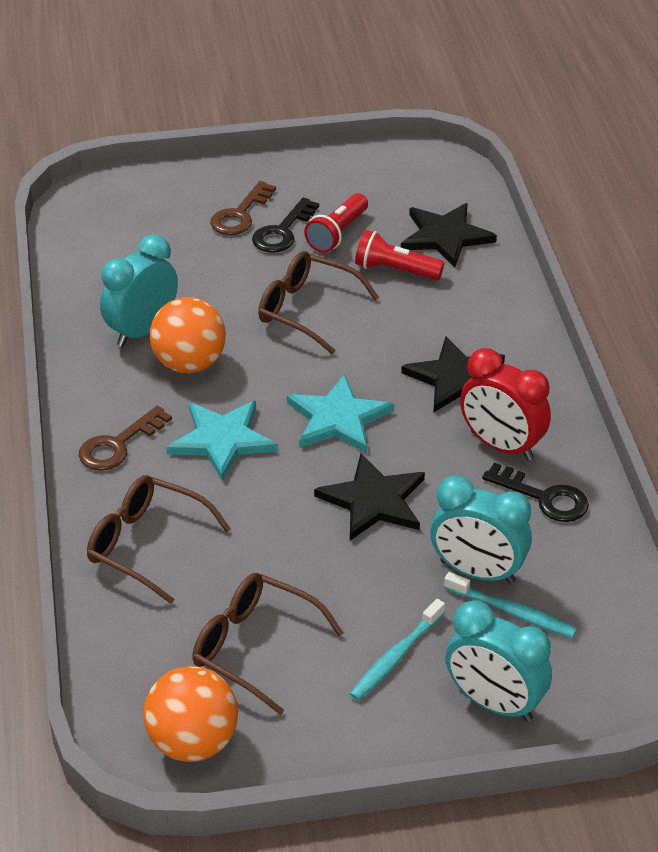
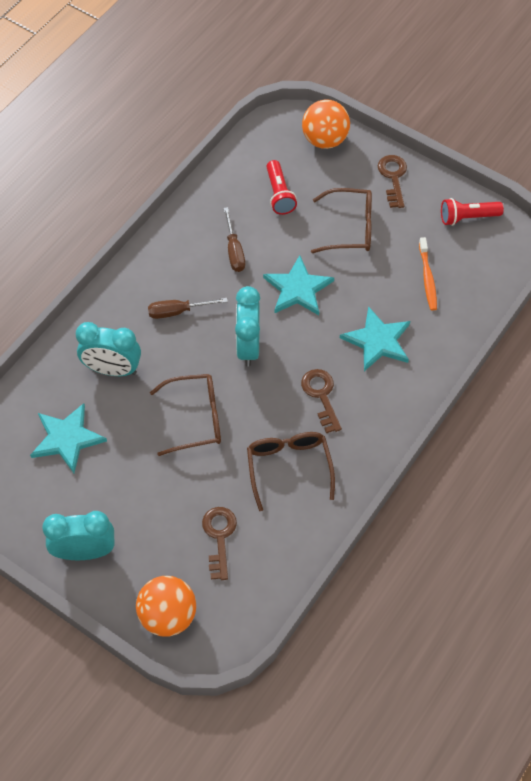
black key: [252,198,319,253] [482,463,589,522] = 2 -> none = 0
black star: [314,453,425,541] [401,203,497,267] [401,336,505,413] = 3 -> none = 0
brown key: [79,405,172,471] [210,181,276,235] = 2 -> [202,507,237,580] [301,369,342,433] [378,155,407,208] = 3
brown screwdriver: none = 0 -> [148,298,228,319] [224,207,245,272] = 2
orange toothbrush: none = 0 -> [419,237,437,311] = 1
red clock: [460,348,551,461] = 1 -> none = 0
turquoise star: [166,401,278,481] [287,374,394,453] = 2 -> [30,403,107,473] [263,255,334,315] [340,306,410,371] = 3
turquoise toothbrush: [350,599,445,700] [444,572,577,638] = 2 -> none = 0

